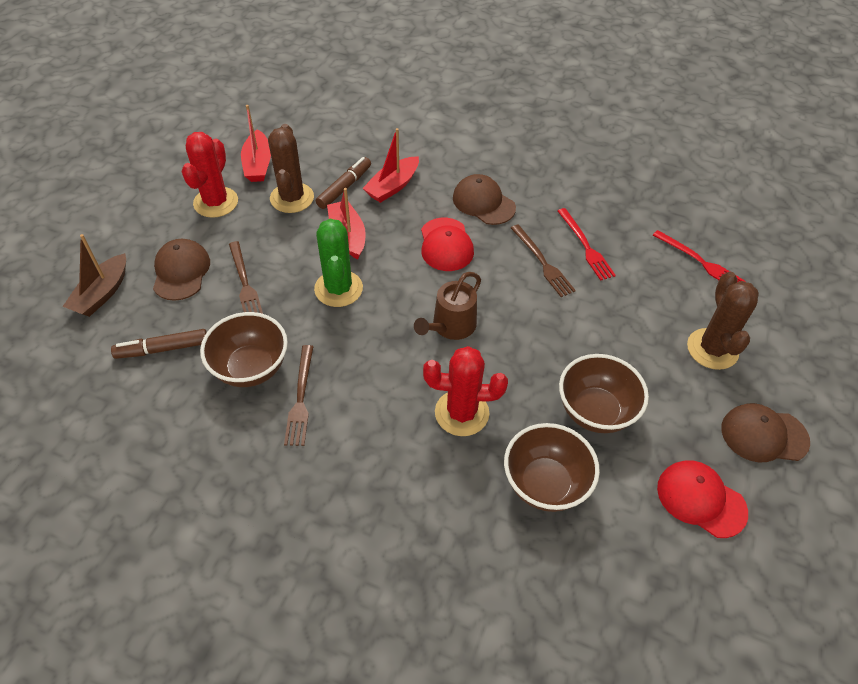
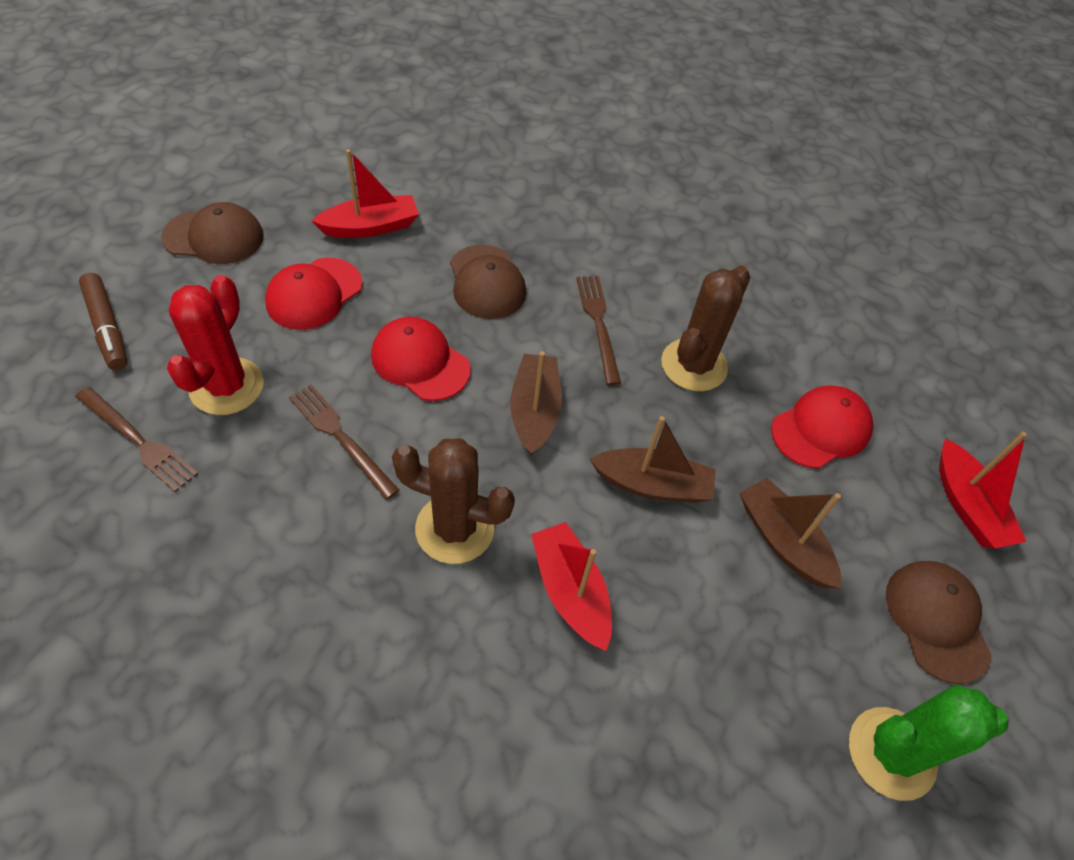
brown boat: [63,234,126,317] = 1 -> [510,351,562,456] [590,416,716,503] [740,478,841,589] = 3
brown bowl: [200,312,288,387] [504,423,600,512] [559,354,649,433] = 3 -> none = 0
brown marker: [111,329,207,359] [316,157,371,209] = 2 -> [79,273,127,370] = 1
brown watering can: [414,272,481,340] = 1 -> none = 0
red cactus: [182,132,238,218] [423,346,508,436] = 2 -> [167,275,264,415] = 1
red cap: [421,218,474,271] [657,460,748,538] = 2 -> [265,258,362,330] [371,317,471,401] [771,386,873,469] = 3
red fork: [558,208,616,281] [653,230,746,282] = 2 -> none = 0

